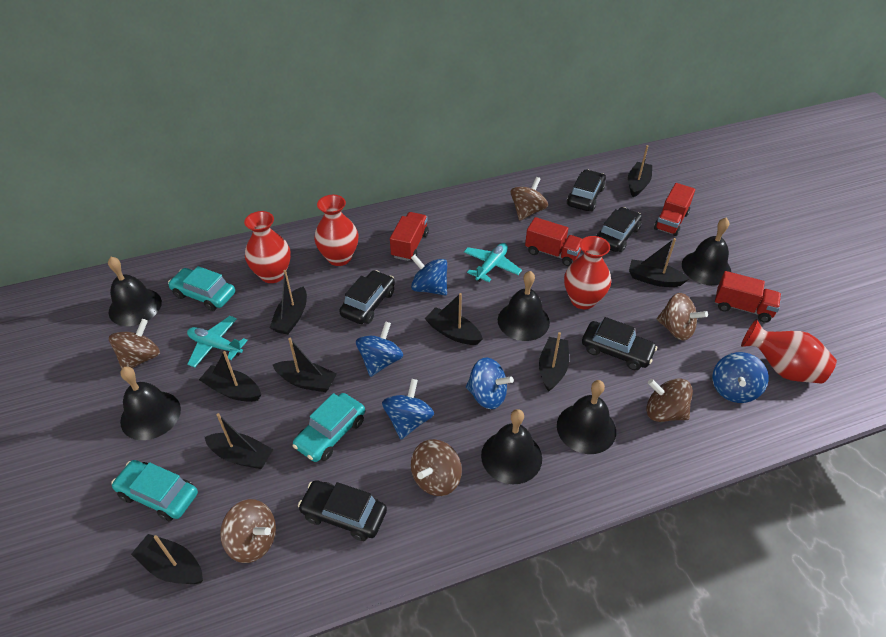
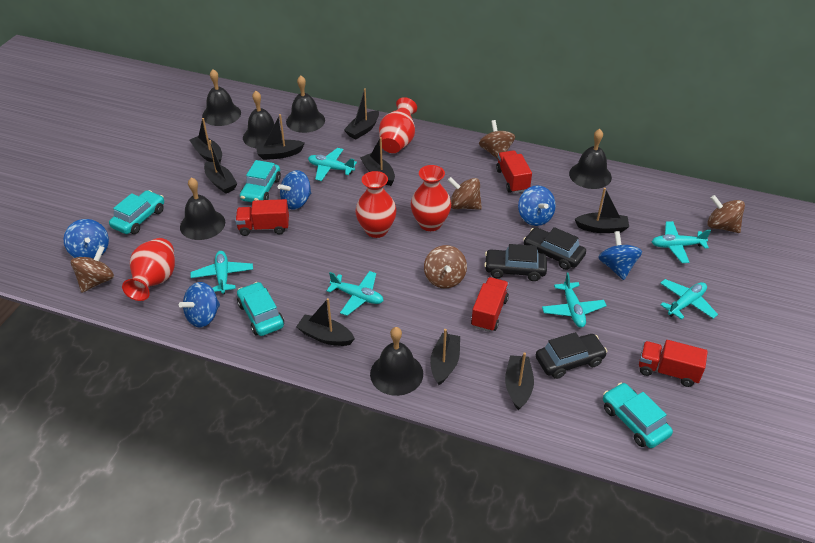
black car: [298,480,387,541] [339,270,395,324] [567,169,606,211] [582,317,657,370] [596,207,642,252] = 5 -> [484,244,547,281] [523,227,586,270] [536,332,607,379] = 3
brown spinning top: [109,319,160,369] [220,499,276,563] [411,439,462,496] [511,177,548,221] [646,378,693,422] [657,293,708,341] = 6 -> [71,246,114,293] [424,245,467,288] [448,177,482,210] [479,120,515,159] [707,195,745,233] = 5
turquoise car: [111,460,198,521] [168,266,235,311] [292,393,365,462] = 3 -> [109,190,164,234] [237,282,284,336] [240,160,281,202] [603,383,673,448] = 4
turquoise plane: [187,316,248,368] [464,243,522,282] = 2 -> [190,251,253,294] [308,148,357,181] [327,271,384,316] [542,273,607,328] [652,221,711,263] [660,279,718,320] = 6

